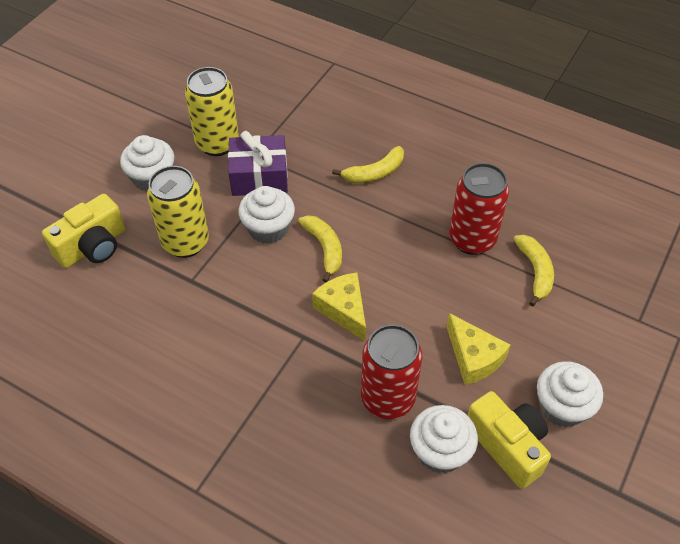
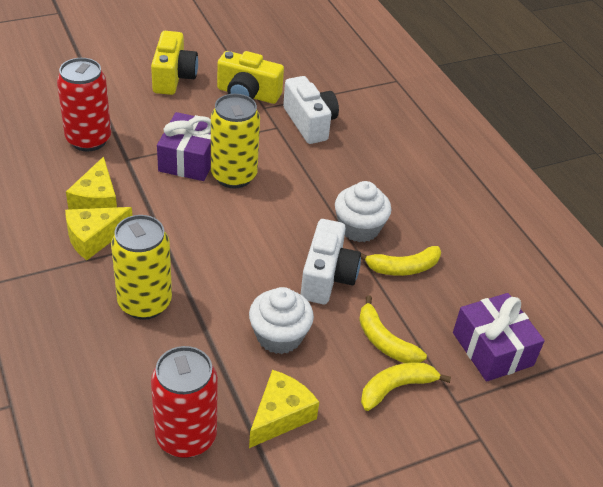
purple gift: [228,131,288,196] = 1 -> [157,112,211,181] [453,293,545,382] = 2
white camera: none = 0 -> [283,76,339,144] [301,219,361,304] = 2
white cupcake: [120,135,174,192] [239,186,295,244] [410,405,478,473] [537,361,603,427] = 4 -> [249,287,314,354] [335,181,392,242] = 2
yellow cheese: [312,272,366,342] [447,313,510,385] = 2 -> [65,207,132,260] [66,157,117,210] [249,370,319,448] = 3

